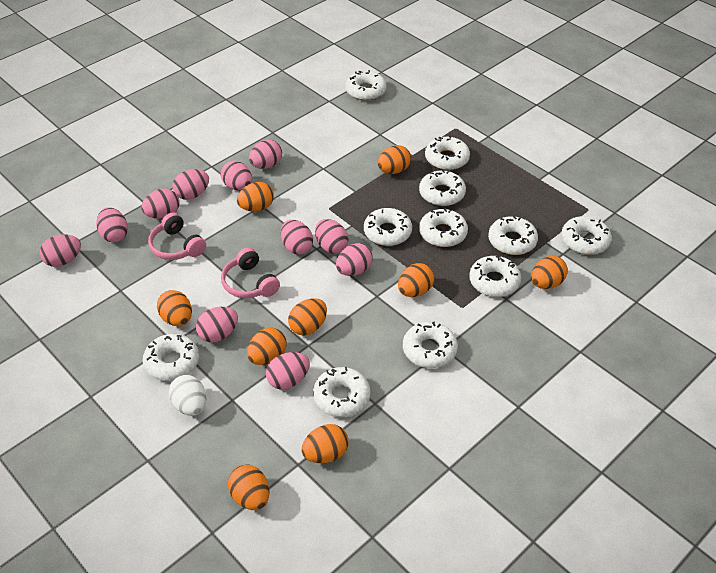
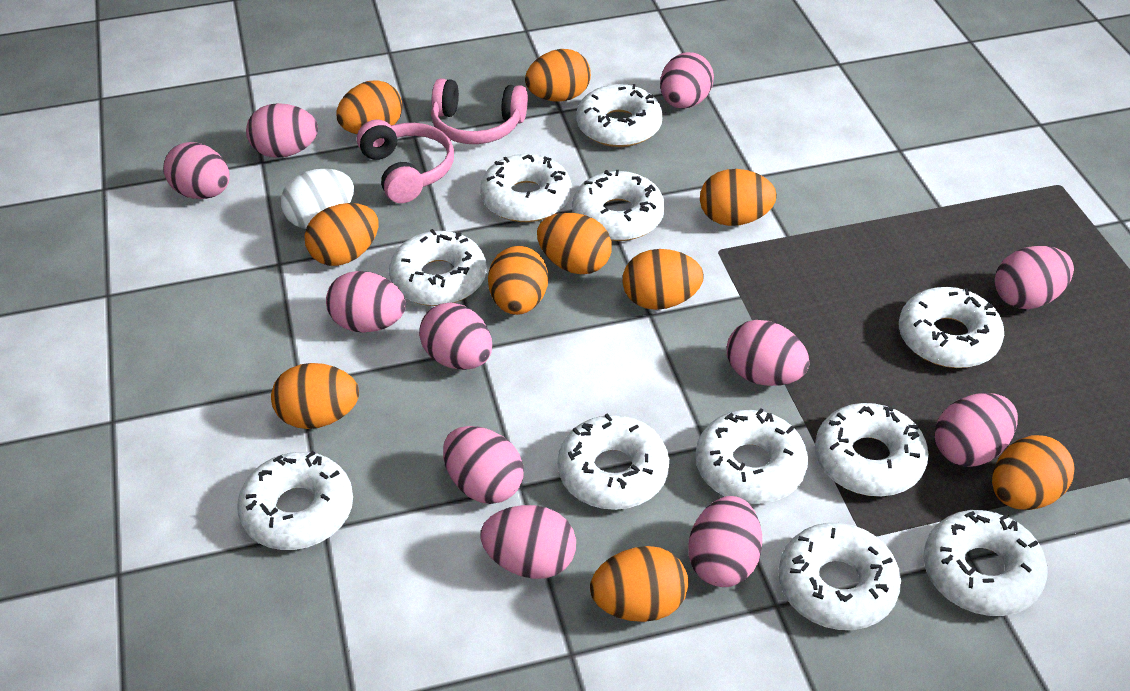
orange egg: [157,290,192,326] [228,465,269,510] [237,182,274,212] [247,328,287,365] [288,298,327,336] [301,424,349,463] [377,145,411,174] [398,263,434,297] [531,256,568,289] = 9 -> [271,363,359,429] [305,203,378,266] [336,80,403,134] [488,246,548,315] [525,49,591,102] [537,213,612,274] [590,546,688,622] [622,249,704,310] [700,169,777,226] [992,435,1075,510] = 10

